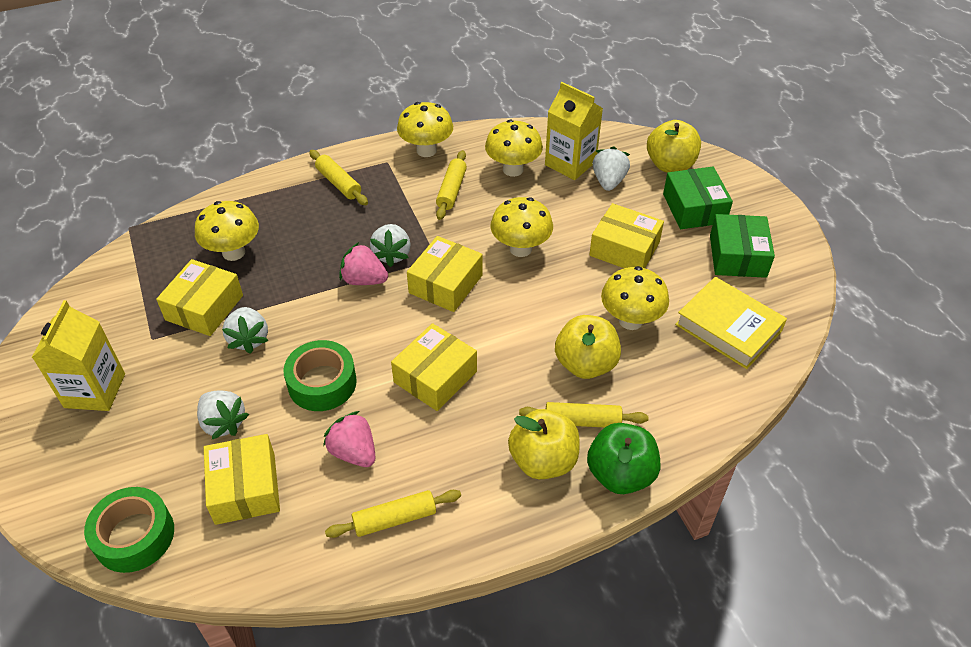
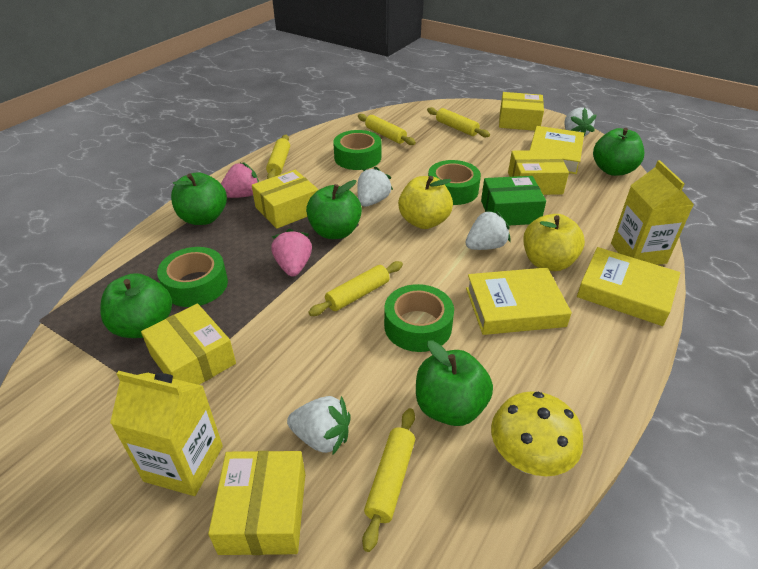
green apple: [587,423,660,494] = 1 -> [100,273,172,338] [171,172,227,225] [306,180,362,239] [416,341,493,426] [593,128,644,176] = 5
green box: [663,167,733,229] [710,214,775,278] = 2 -> [481,176,546,225] = 1
green tape: [84,487,174,573] [283,340,357,411] = 2 -> [157,247,228,307] [333,130,381,170] [384,284,454,352] [428,160,481,205] = 4
yellow apple: [508,409,580,479] [555,315,621,379] [647,120,701,173] = 3 -> [398,176,453,229] [523,214,585,271] = 2
yellow book: [675,277,787,369] = 1 -> [466,268,572,335] [530,126,584,174] [577,247,680,326] = 3
yellow mushroom: [195,201,259,261] [397,102,453,157] [485,120,543,177] [490,197,553,257] [601,266,669,330] = 5 -> [491,392,583,476] = 1
yellow rolling pin: [309,150,368,205] [325,490,461,538] [436,150,467,220] [519,402,648,427] = 4 -> [266,135,290,179] [308,261,403,316] [358,114,416,145] [362,408,415,552] [427,107,490,137] = 5

